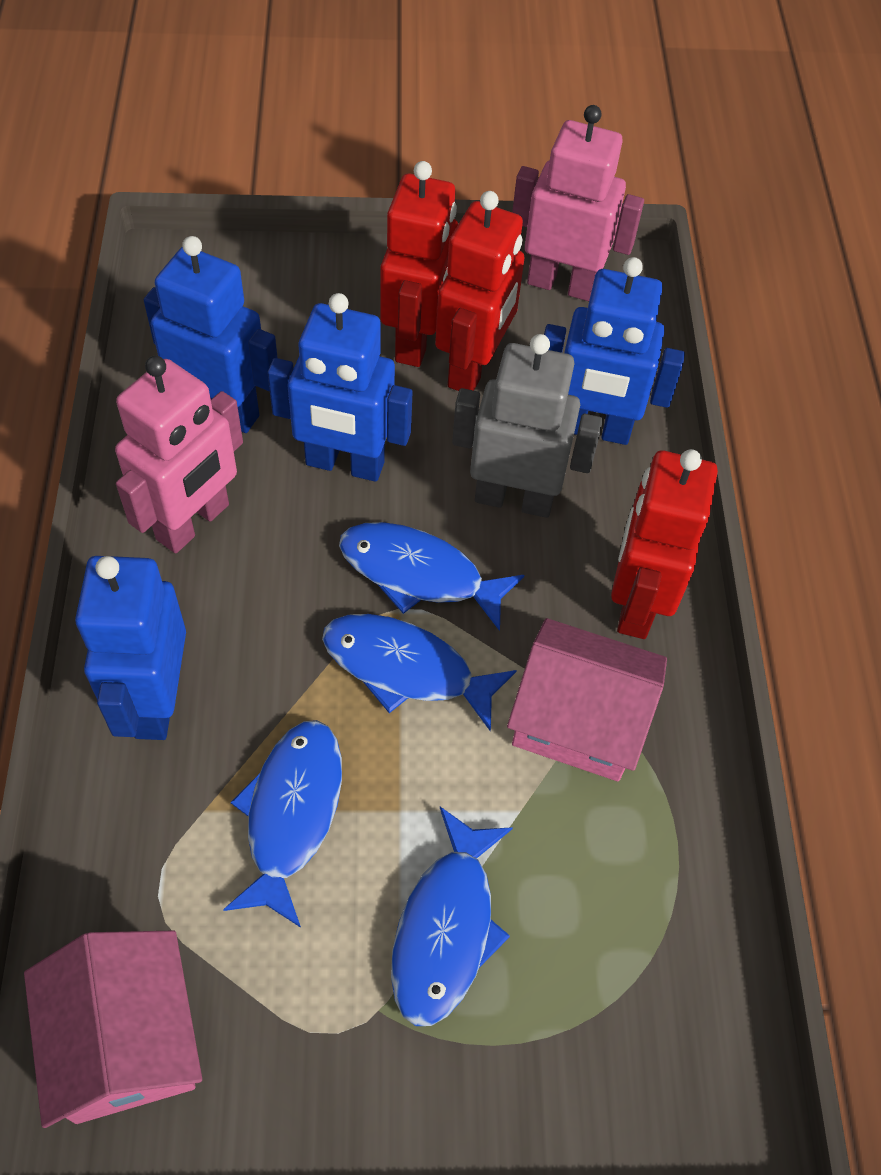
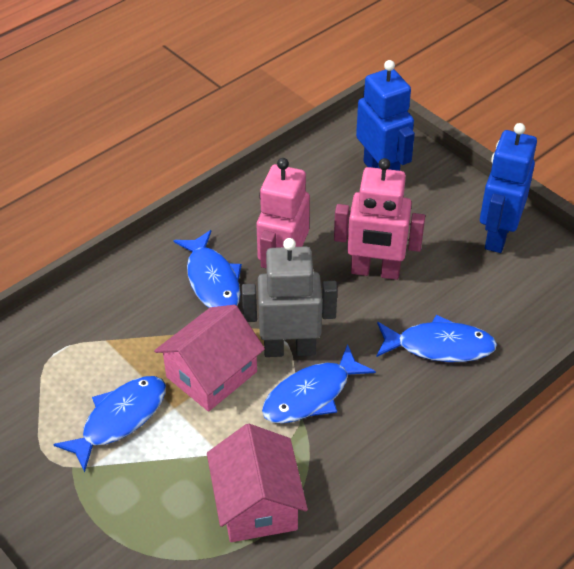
blue robot: [75,556,186,740] [144,236,278,433] [268,293,412,482] [544,257,685,445] = 4 -> [356,60,415,171] [480,123,537,253] = 2
red robot: [381,161,458,367] [435,191,525,391] [611,449,718,639] = 3 -> none = 0

